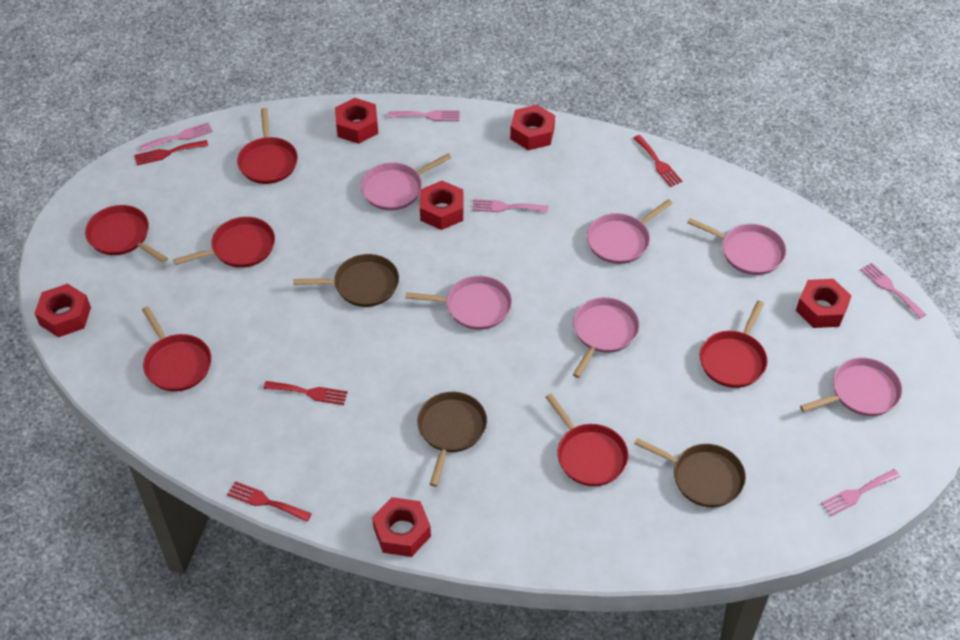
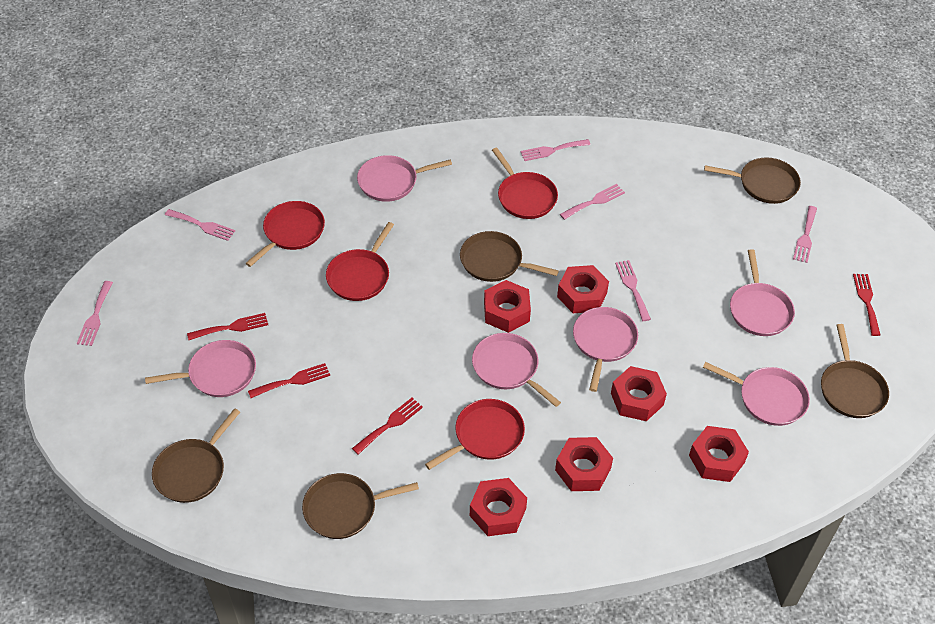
brown pan: [293,254,399,307] [417,392,487,487] [634,438,746,507] = 3 -> [152,408,240,503] [302,473,419,539] [460,231,559,282] [704,157,801,204] [821,324,889,418] = 5
pink fork: [140,122,213,151] [388,110,459,121] [472,199,548,212] [821,469,900,516] [861,262,926,318] = 5 -> [77,281,113,346] [165,209,235,241] [520,139,591,161] [560,184,625,220] [615,260,651,321] [793,206,817,263] = 6
red pan: [85,205,168,263] [142,306,211,391] [173,217,275,268] [237,108,298,184] [546,394,629,486] [700,301,768,388] = 6 -> [245,201,325,267] [326,222,394,301] [425,399,525,470] [492,147,558,219] = 4

